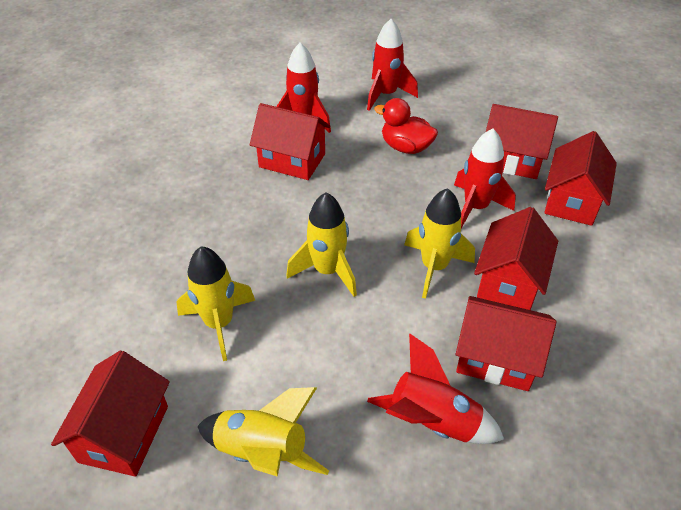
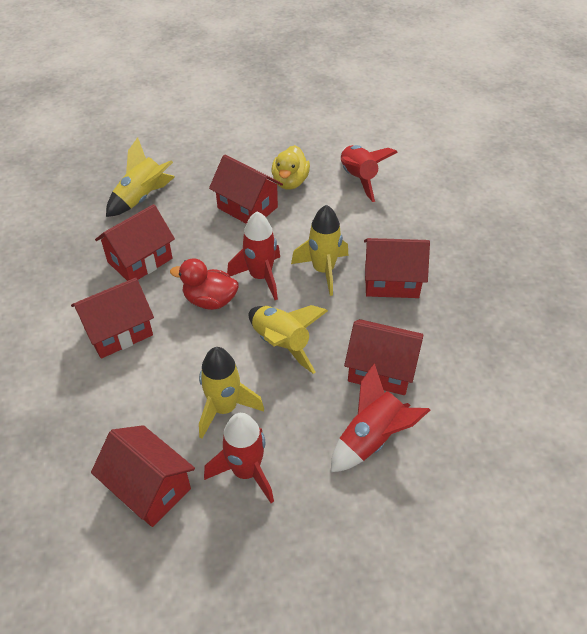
yellow duck: none = 0 -> [271,145,310,190] = 1

